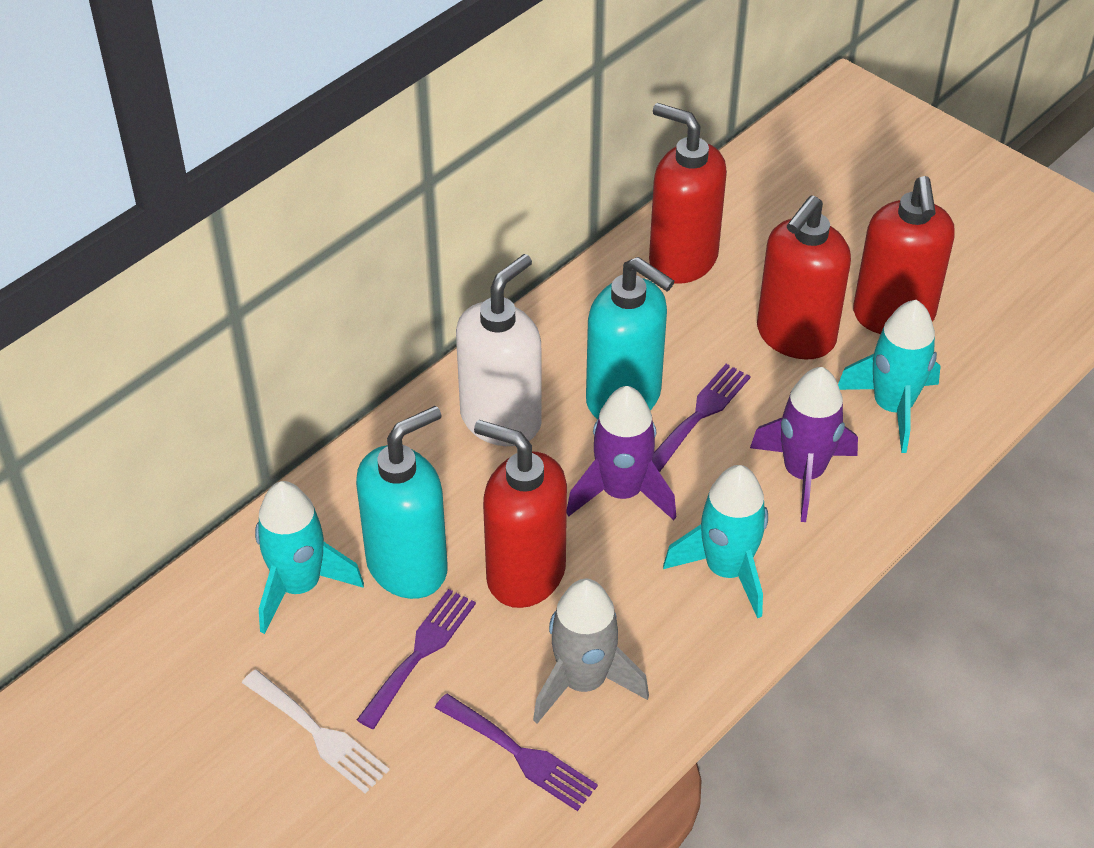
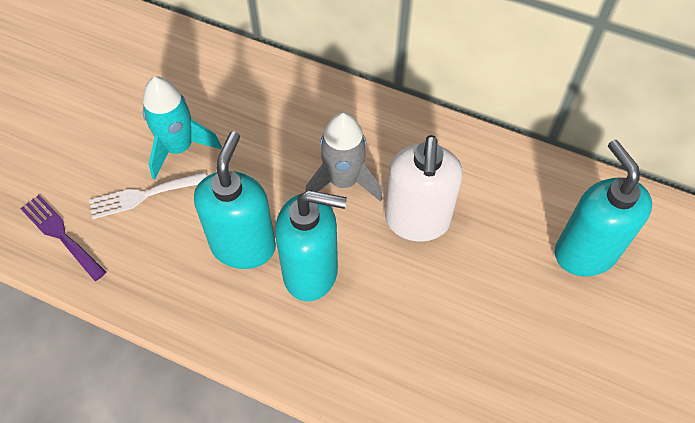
purple fork: [357,589,476,729] [435,694,598,811] [652,364,751,472] = 3 -> [20,195,106,281] = 1
purple rocket: [567,386,676,520] [750,367,858,522] = 2 -> none = 0
red soap dispenser: [474,420,567,608] [649,103,727,284] [757,196,851,359] [853,176,955,334] = 4 -> none = 0
turquoise rocket: [255,481,364,634] [663,465,768,618] [838,300,941,453] = 3 -> [143,76,222,180] = 1
turquoise soap dispenser: [356,406,448,599] [586,257,674,419] = 2 -> [194,131,276,269] [275,190,347,301] [555,140,652,276] = 3

